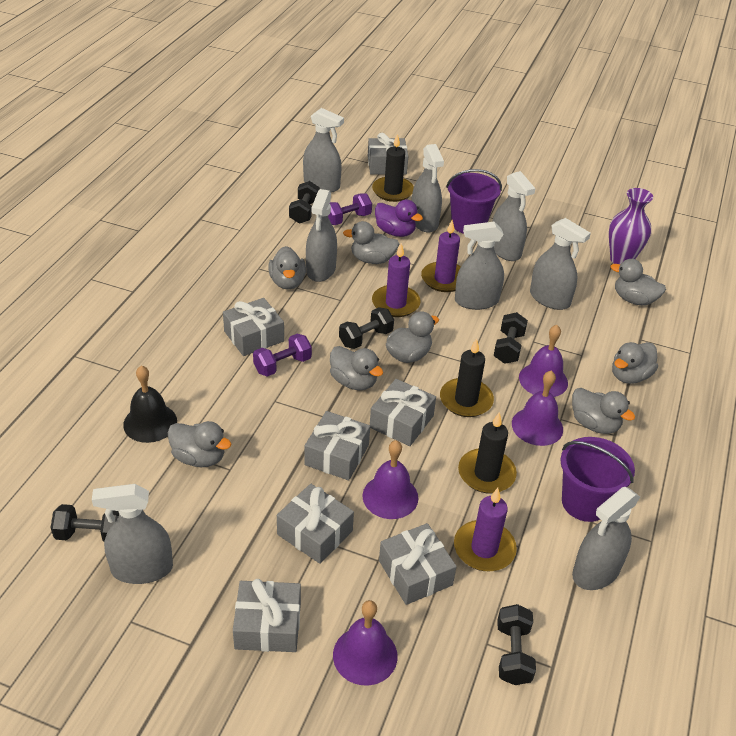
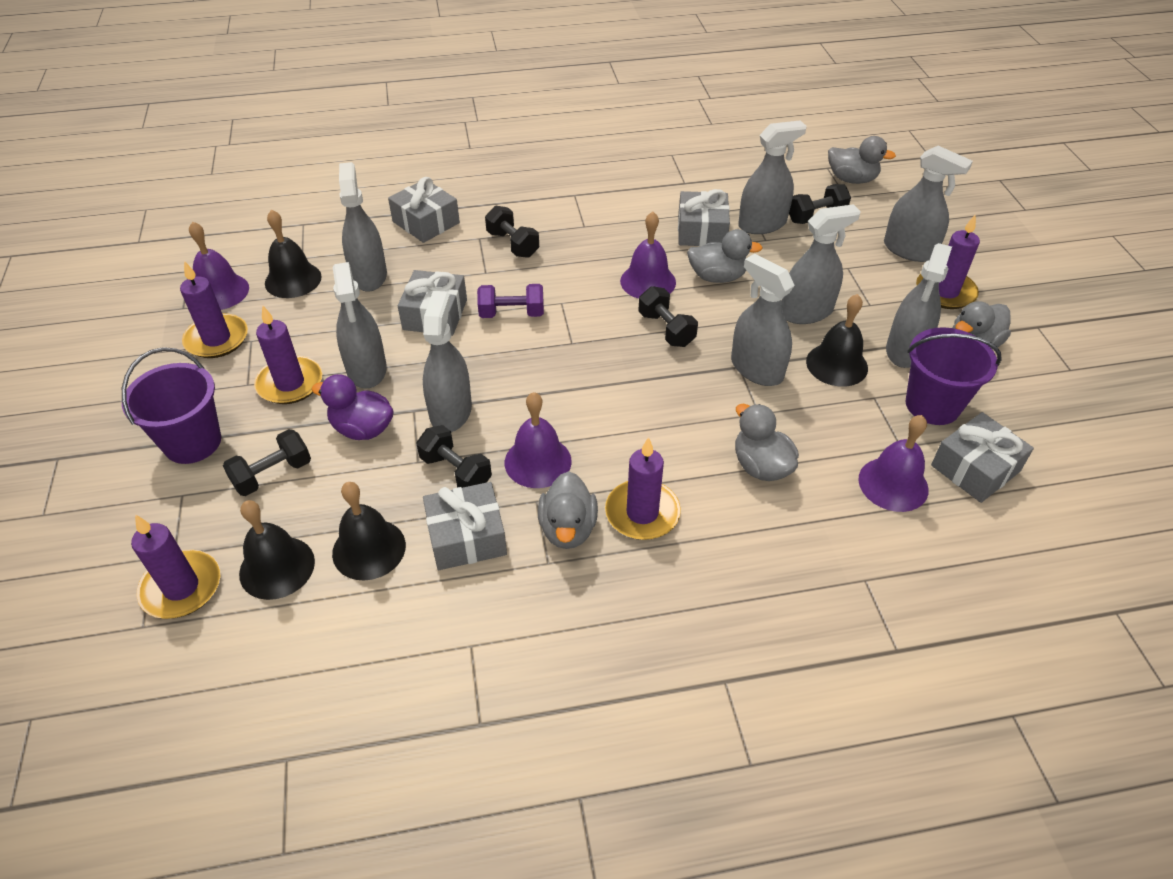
black bell: [123,365,177,443] = 1 -> [239,500,315,600] [265,210,322,298] [332,482,406,580] [806,294,868,387] = 4
black candle: [372,134,414,202] [440,339,494,417] [458,412,517,493] = 3 -> none = 0
grey duck: [168,421,231,467] [268,246,306,290] [330,346,383,390] [343,221,399,264] [386,311,439,363] [572,388,635,434] [610,259,666,306] [612,342,658,384] = 8 -> [538,471,598,549] [687,229,763,283] [735,404,799,481] [828,136,896,184] [952,301,1011,349] = 5
grey gift: [223,298,284,356] [233,579,301,652] [277,484,354,564] [304,411,370,480] [368,133,408,174] [370,379,436,446] [379,523,457,605] = 7 -> [388,177,460,243] [398,270,467,336] [423,482,507,570] [678,189,730,246] [931,412,1034,503] = 5
purple candle: [372,243,421,317] [421,220,461,292] [454,488,517,571] = 3 -> [131,514,220,619] [180,261,248,358] [254,306,322,404] [605,437,681,540] [916,215,980,309] = 5
purple dumbbell: [253,334,312,377] [328,193,372,225] = 2 -> [477,284,544,318] = 1
purple vase: [609,188,653,264] = 1 -> none = 0

